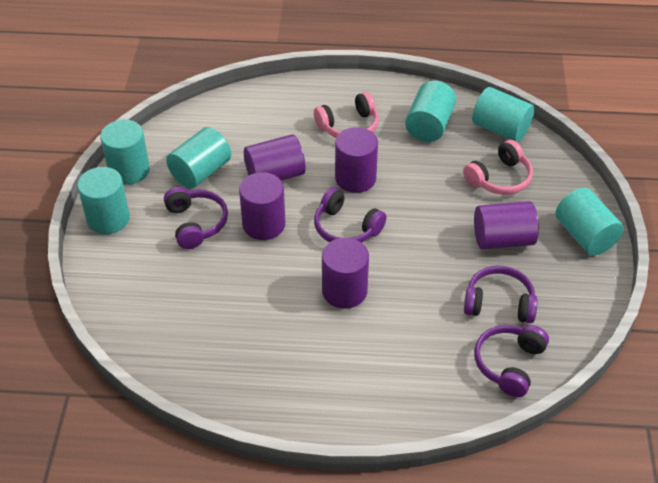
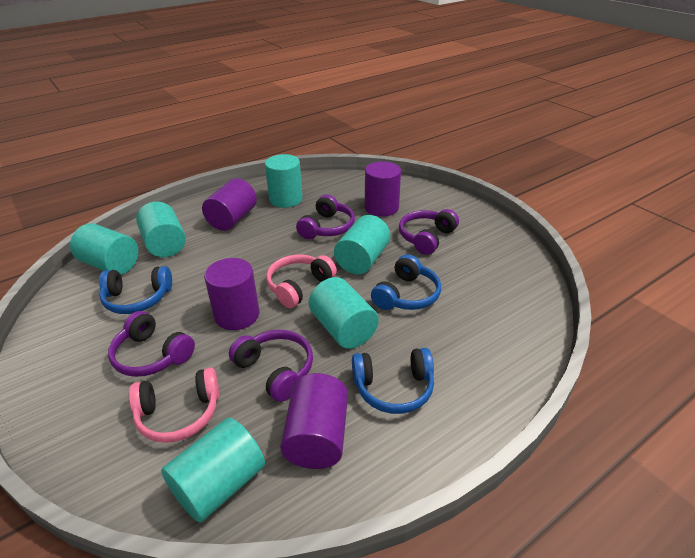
blue headphones: none = 0 -> [99,266,172,314] [352,348,434,414] [371,254,441,310] = 3
purple cylinder: [239,172,286,240] [244,134,306,181] [322,238,369,309] [335,127,378,193] [474,201,539,250] = 5 -> [202,178,257,231] [204,258,260,330] [280,373,348,469] [365,162,401,217] = 4

